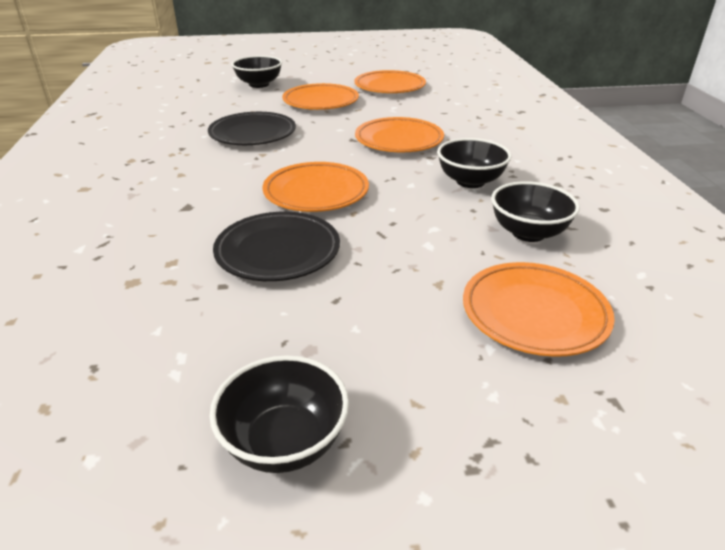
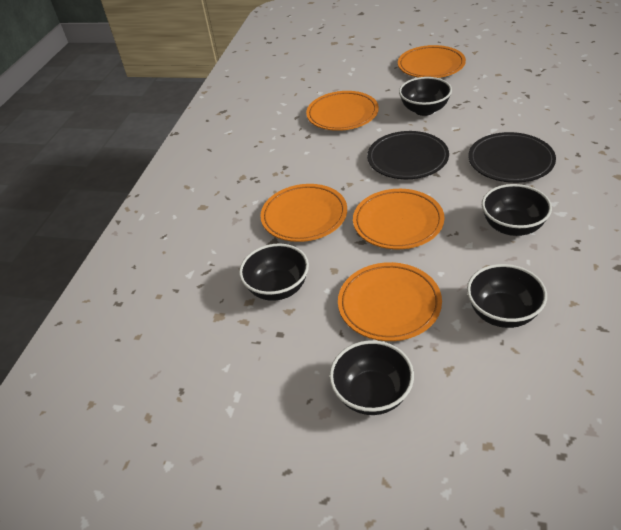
black bowl: [209,355,349,473] [232,56,282,88] [437,138,512,188] [491,181,580,242] = 4 -> [239,244,309,301] [329,340,414,415] [399,77,452,116] [467,264,547,328] [482,184,552,236] = 5

